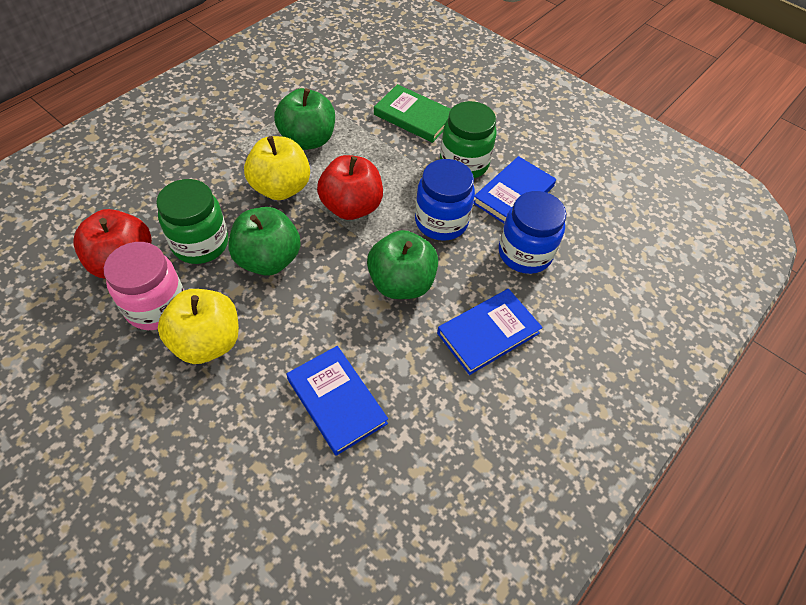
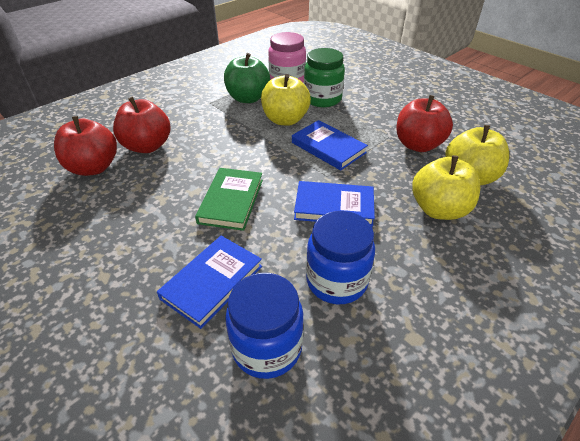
green apple: [228,207,301,276] [274,88,335,150] [367,230,438,299] = 3 -> [224,53,270,103] = 1
green jar: [156,179,228,264] [440,101,497,178] = 2 -> [304,48,345,107] = 1
red apple: [73,209,152,279] [317,155,383,220] = 2 -> [54,116,117,176] [113,97,171,153] [396,95,453,152] = 3
yellow apple: [158,289,239,364] [244,136,310,200] = 2 -> [261,74,311,126] [412,155,480,220] [446,125,509,185] = 3

